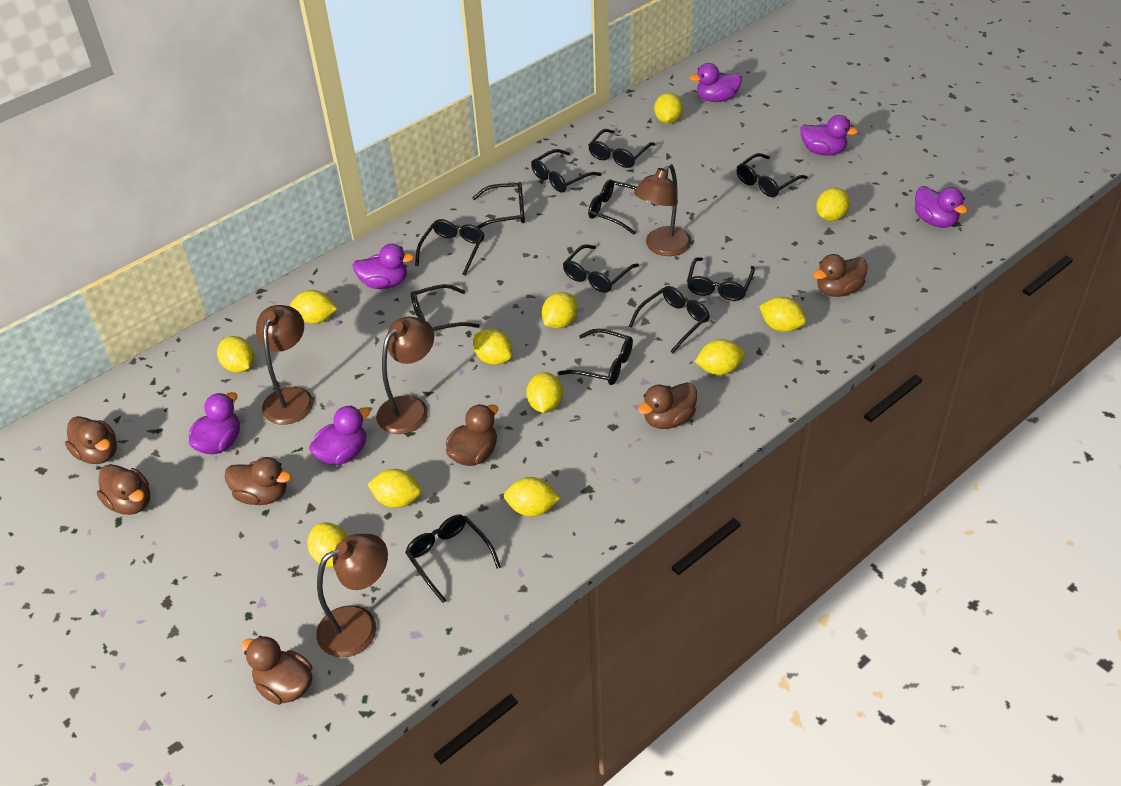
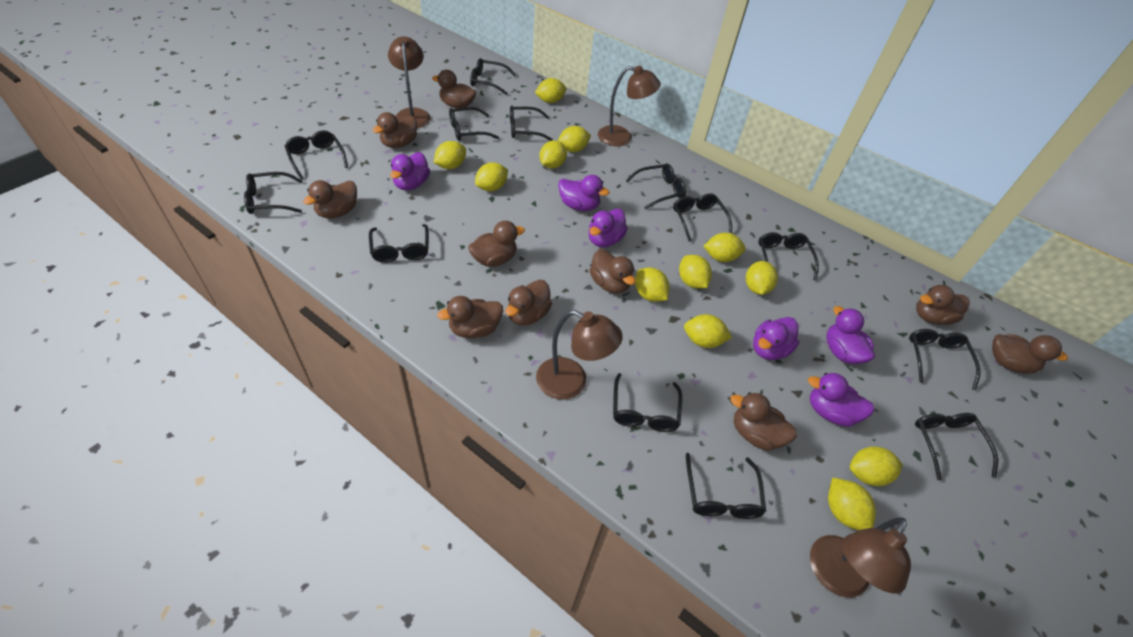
black glasses: [405,515,501,603] [411,284,480,331] [415,219,484,275] [472,182,525,229] [531,149,601,193] [558,329,633,385] [563,244,639,293] [588,129,655,168] [588,179,656,235] [628,286,710,353] [687,257,755,301] [737,153,808,197] = 12 -> [244,172,303,214] [285,130,348,180] [369,224,429,263] [449,107,499,141] [470,58,516,95] [510,105,553,141] [613,373,683,432] [626,163,686,209] [673,194,732,242] [686,453,766,519] [758,232,819,280] [909,329,981,390] [915,413,998,480] = 13
brown duck: [65,416,117,464] [97,464,150,515] [225,457,292,505] [241,636,312,705] [446,404,498,466] [638,382,697,429] [813,254,868,297] = 7 -> [303,180,357,219] [373,112,417,148] [432,70,476,108] [437,296,503,338] [468,221,525,267] [506,280,552,325] [590,249,636,294] [731,392,797,451] [916,285,970,325] [992,334,1068,374] = 10

